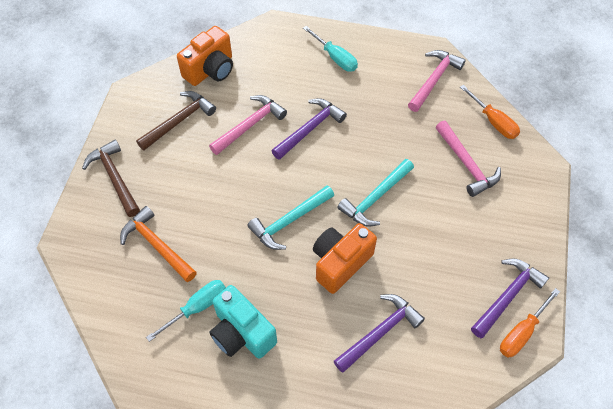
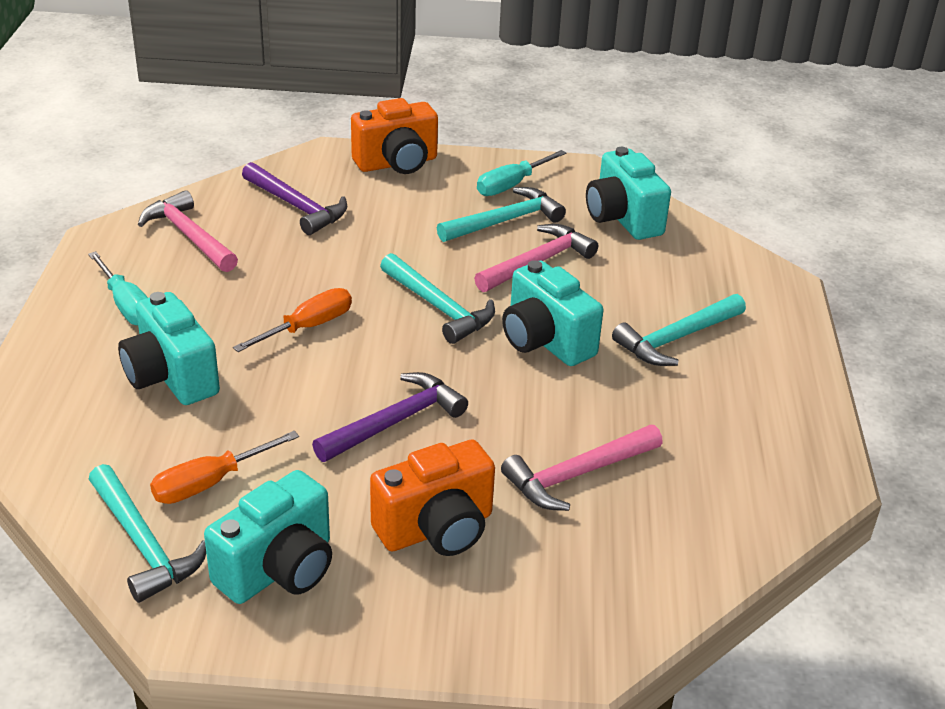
brown hammer: [82,140,140,217] [136,91,216,150] = 2 -> none = 0
orange hammer: [120,206,197,282] = 1 -> none = 0
purple hammer: [272,98,347,160] [334,294,425,373] [471,259,549,338] = 3 -> [242,162,347,235] [312,372,468,462] = 2
turquoise camera: [209,285,277,359] = 1 -> [118,292,220,405] [204,470,332,604] [502,260,603,366] [586,147,671,240] = 4
turquoise hammer: [247,185,334,250] [337,159,414,227] = 2 -> [89,464,206,603] [380,253,495,344] [437,187,566,242] [612,294,746,366] = 4

